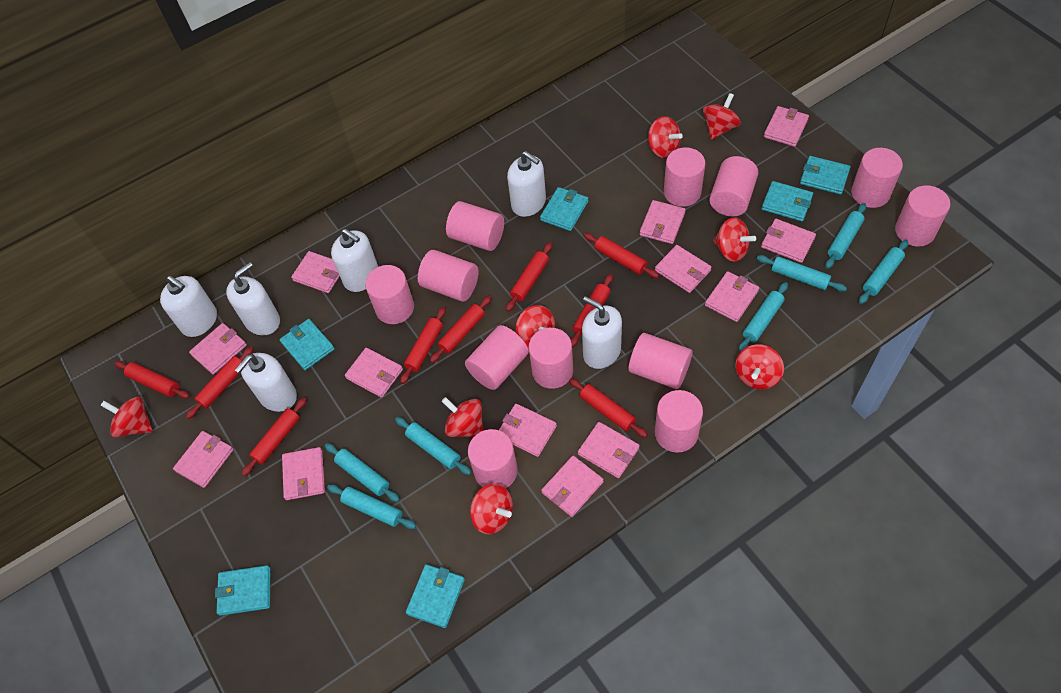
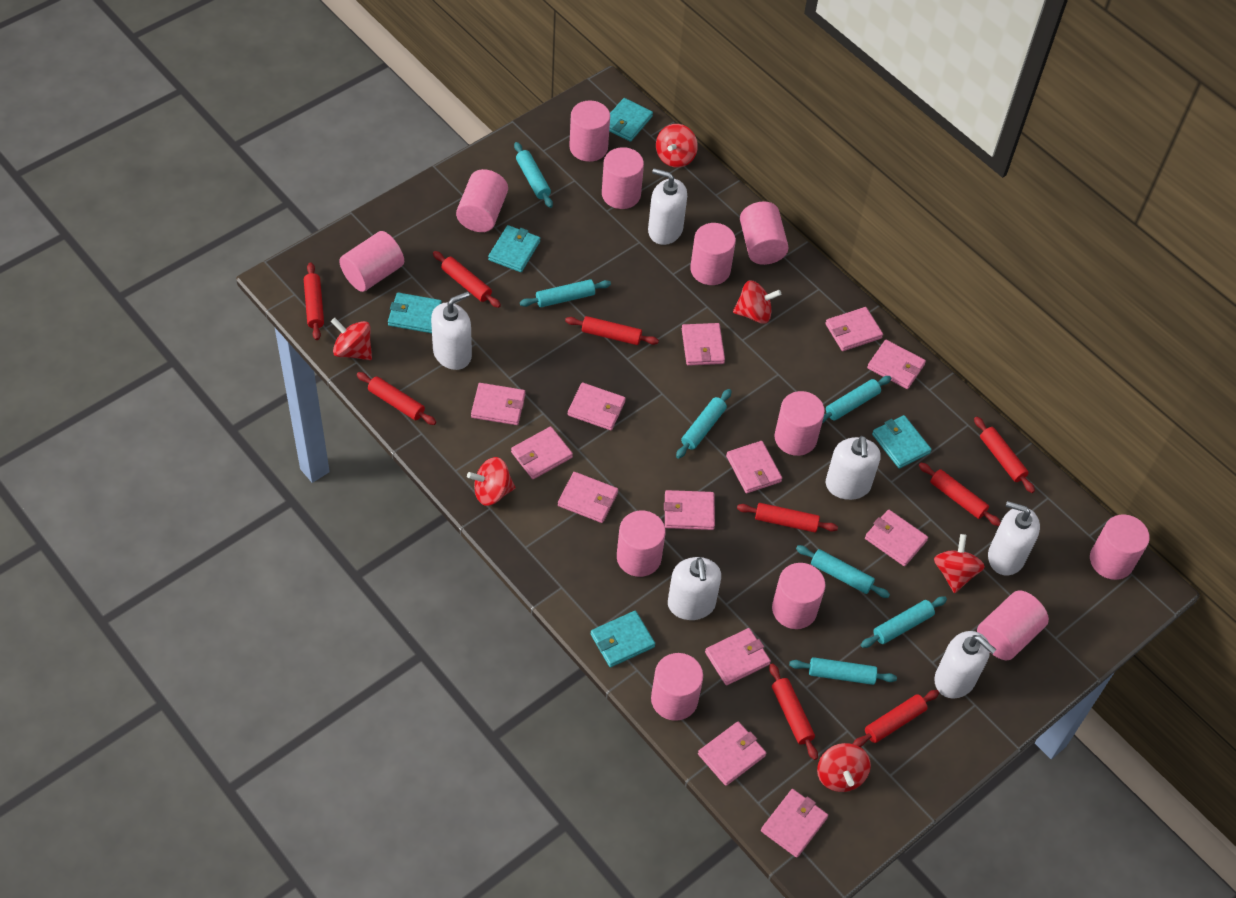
red spinning top: [100,397,153,438] [442,397,483,437] [470,484,513,534] [515,305,555,350] [648,116,683,158] [703,93,741,140] [713,217,756,262] [735,344,784,390] = 8 -> [331,318,372,360] [467,457,515,506] [656,124,698,168] [733,281,781,324] [817,743,871,792] [934,534,985,593] = 6
turquoise wallet: [215,565,271,616] [280,319,335,370] [406,564,465,628] [540,187,588,231] [761,181,813,222] [800,156,850,195] = 6 -> [388,292,442,333] [488,225,540,272] [591,611,655,667] [609,98,653,142] [872,415,932,469] = 5

